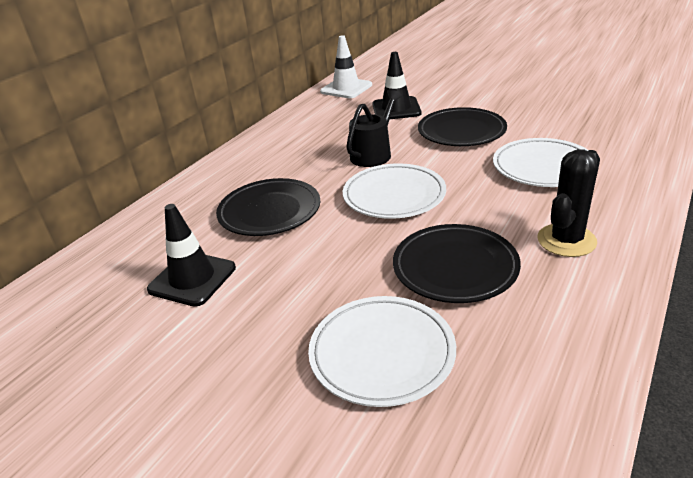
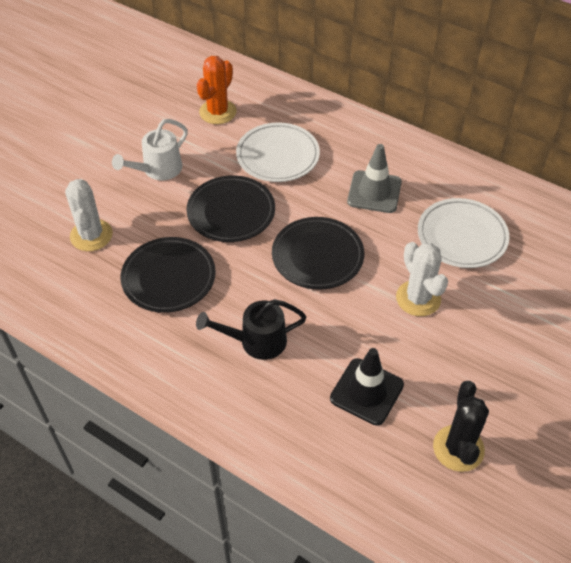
black traffic cone: [147,204,236,307] [372,52,421,120] = 2 -> [330,348,404,426] = 1
grey traffic cone: none = 0 -> [347,144,402,213] = 1
orange cactus: none = 0 -> [197,56,237,124] = 1
white cactus: none = 0 -> [65,179,113,251] [396,242,448,316] = 2
white plate: [308,296,456,407] [343,164,446,219] [493,138,588,187] = 3 -> [236,122,320,182] [418,198,510,268] = 2
white traffic cone: [320,35,372,98] = 1 -> none = 0
white watering can: none = 0 -> [112,119,188,180] = 1

